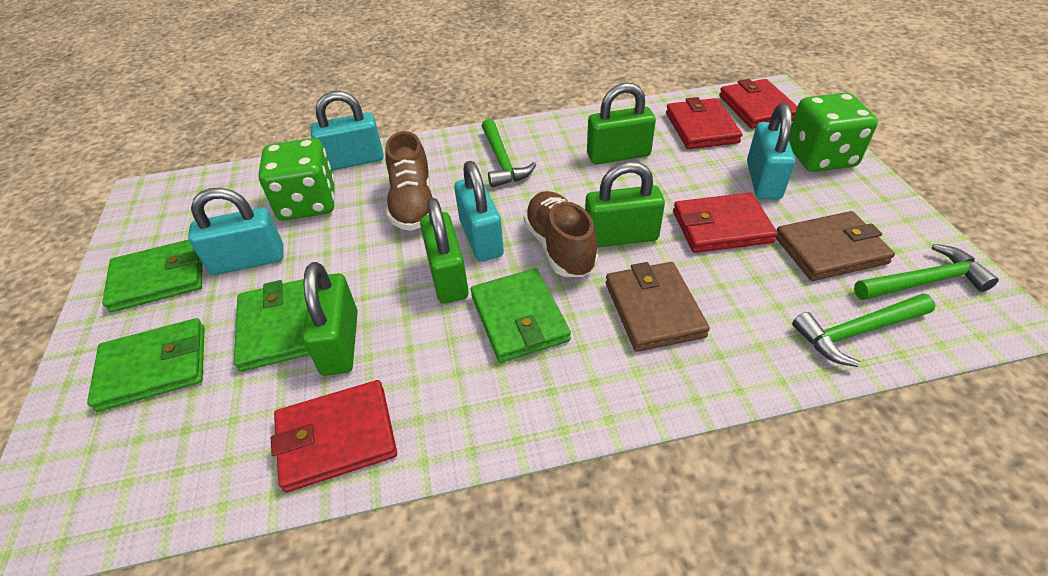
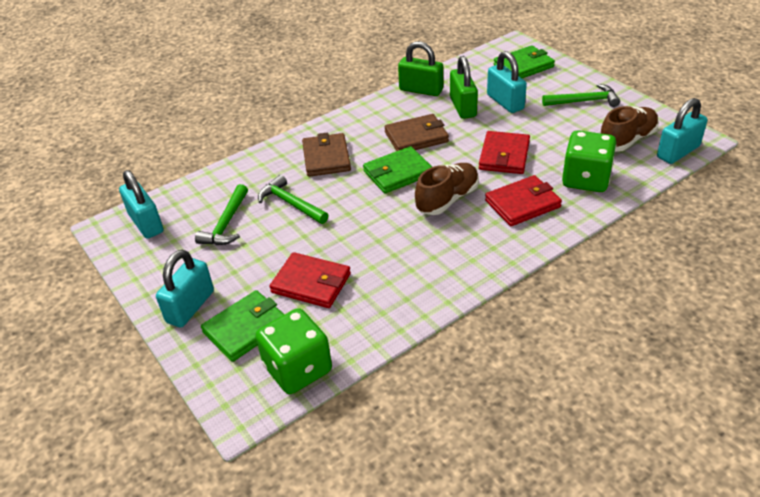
green padlock: [303,262,358,376] [420,198,469,304] [585,161,665,247] [587,83,656,164] = 4 -> [398,41,443,96] [450,56,478,119] = 2
green wallet: [87,318,204,412] [102,239,203,313] [234,279,310,372] [471,268,571,363] = 4 -> [201,290,285,362] [363,146,432,193] [494,45,555,78] = 3
red wallet: [271,380,397,493] [666,97,742,149] [673,192,778,253] [719,79,798,129] = 4 -> [270,252,351,308] [479,131,530,174] [485,175,562,226] = 3

